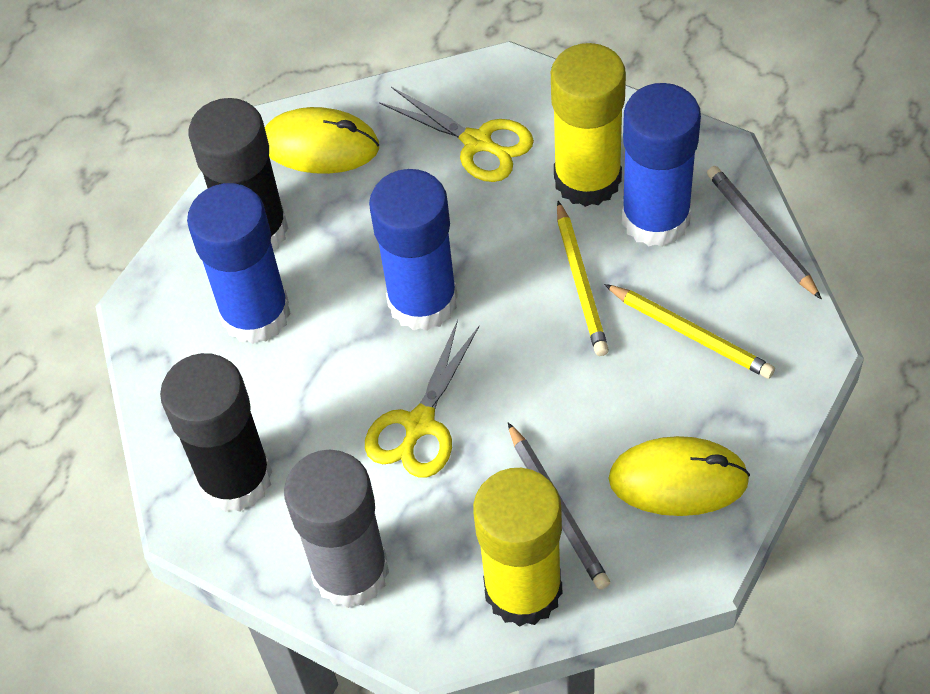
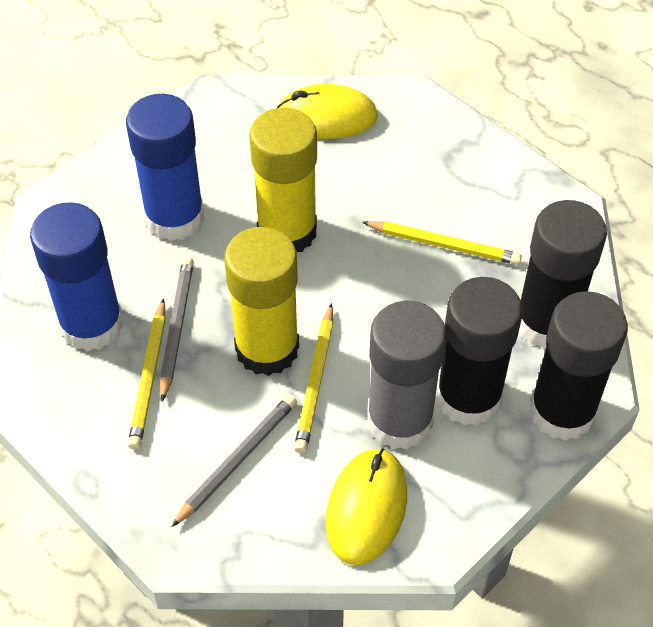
black glue stick: [160,353,272,512] [188,98,288,250] = 2 -> [436,277,523,426] [519,200,607,349] [529,291,628,441] = 3
blue glue stick: [187,183,291,344] [369,169,458,331] [622,83,701,247] = 3 -> [30,202,123,352] [126,94,204,241] = 2
yellow pencil: [557,201,609,356] [604,284,775,379] = 2 -> [128,298,166,450] [294,303,333,453] [362,221,522,265] = 3
yellow scissors: [365,320,479,478] [379,87,534,182] = 2 -> none = 0

